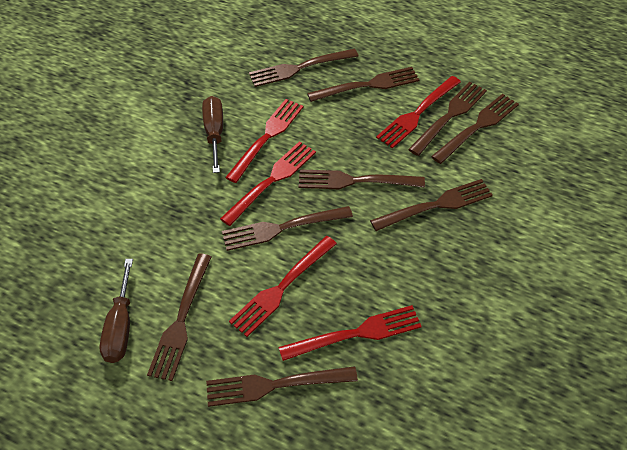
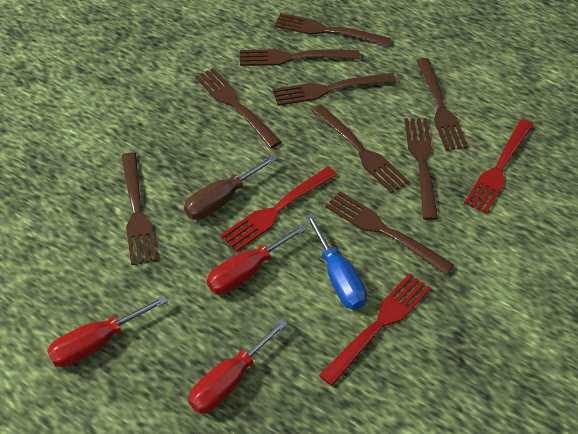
blue screwdriver: none = 0 -> [305,214,367,310] = 1
brown screwdriver: [100,259,133,363] [202,96,223,173] = 2 -> [184,155,277,220] = 1
red fork: [220,141,316,226] [225,99,303,183] [229,236,337,337] [279,305,422,361] [376,76,461,149] = 5 -> [220,166,337,252] [319,273,431,386] [464,119,533,214] = 3
red screwdriver: none = 0 -> [47,295,168,367] [188,319,288,414] [207,224,307,294] = 3

